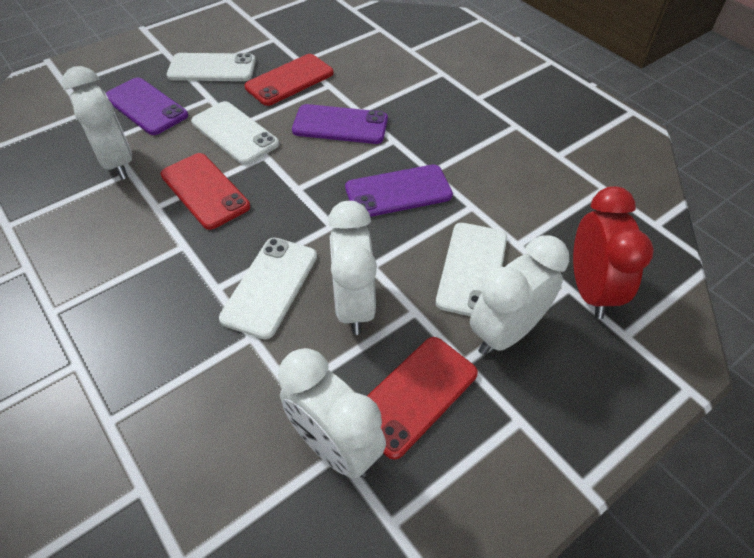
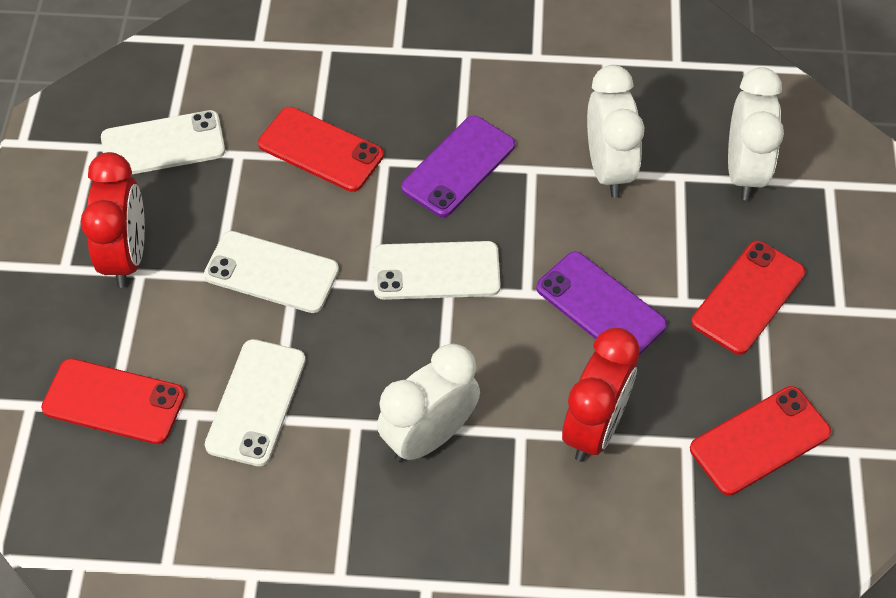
purple phone: [106,77,188,135] [292,104,388,144] [345,164,453,217] = 3 -> [401,116,515,217] [536,251,667,355] = 2
red clock: [573,186,654,319] = 1 -> [81,152,145,288] [562,328,640,462] = 2
red phone: [160,153,250,230] [245,54,334,106] [367,337,478,460] = 3 -> [41,358,185,444] [258,107,384,192] [690,386,831,496] [691,241,805,355] = 4
white clock: [62,66,132,180] [278,348,386,478] [328,201,377,335] [470,236,569,355] = 4 -> [377,344,480,462] [587,65,644,198] [728,67,784,200] = 3

